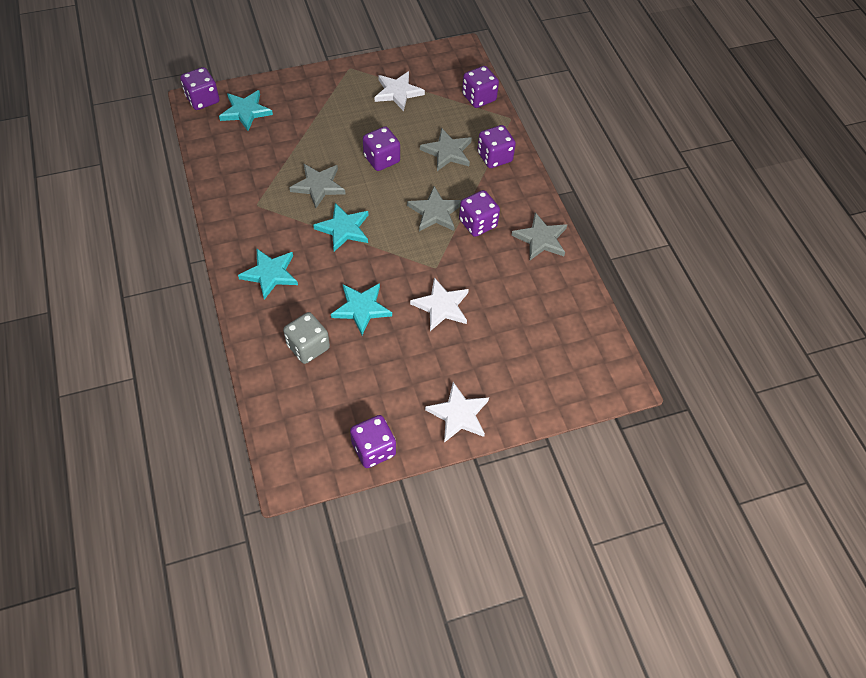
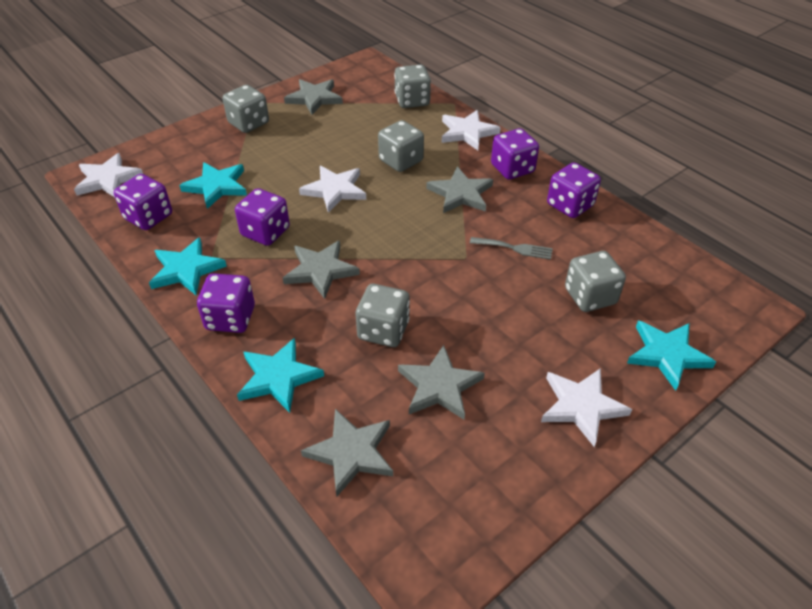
grey dice: [283,312,330,364] = 1 -> [223,85,269,133] [355,284,410,347] [378,120,424,172] [394,64,431,108] [565,251,626,312] = 5
grey fork: none = 0 -> [470,237,553,260] = 1
grey star: [289,164,346,208] [407,186,461,231] [420,128,472,171] [512,212,567,260] = 4 -> [283,240,360,299] [284,79,343,115] [301,409,393,496] [398,345,485,419] [426,166,493,213] = 5
purple dice: [180,67,219,110] [350,415,396,468] [363,126,400,171] [459,190,500,237] [462,66,499,108] [477,125,516,168] = 6 -> [114,174,172,230] [197,273,255,333] [235,188,290,246] [491,128,539,180] [547,163,601,218] = 5
white star: [375,71,425,111] [410,277,469,331] [425,382,489,443] = 3 -> [74,153,143,197] [299,166,366,213] [442,110,501,150] [541,368,632,447] = 4

